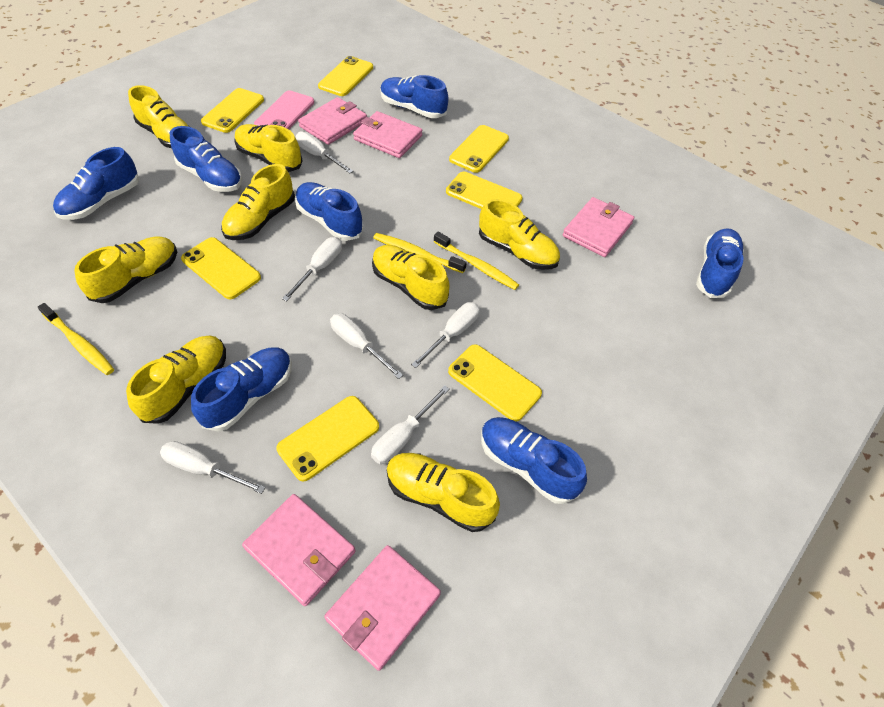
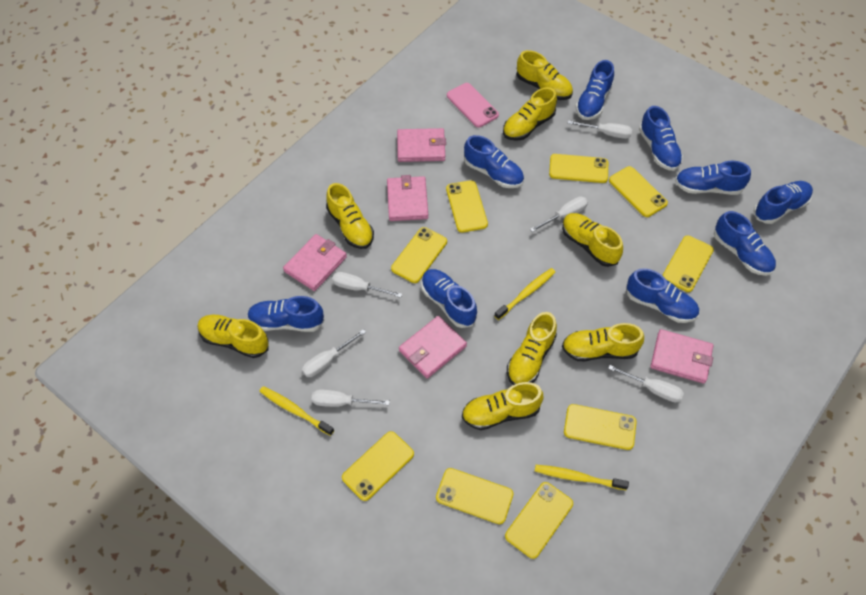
blue shoe: [53,147,139,220] [170,126,242,192] [191,347,292,431] [295,182,364,241] [380,75,448,118] [481,417,587,504] [696,228,744,298] = 7 -> [247,296,324,332] [421,269,477,328] [464,135,524,188] [576,60,614,120] [626,268,699,323] [639,106,683,171] [675,161,751,195] [714,211,776,276] [753,181,813,224] = 9
yellow phone: [181,237,261,299] [201,88,264,133] [276,396,379,482] [318,56,373,96] [446,172,523,209] [448,344,542,422] [449,125,509,173] = 7 -> [342,431,414,501] [391,227,447,283] [436,468,514,524] [446,180,488,233] [505,482,573,559] [549,154,608,183] [564,404,636,450] [609,166,668,217] [662,236,714,292] = 9

